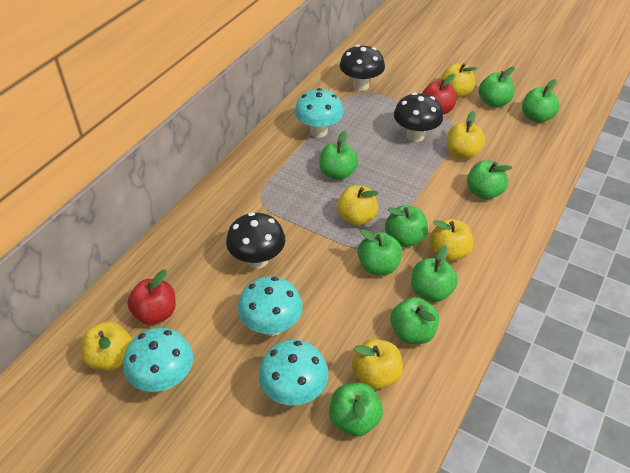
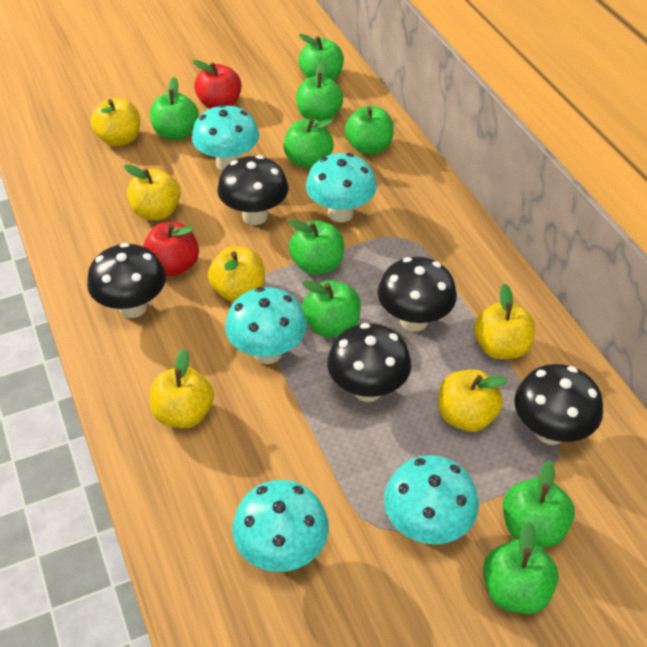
black mushroom: [226,212,285,269] [340,45,385,91] [394,92,443,142] = 3 -> [87,243,166,318] [217,155,289,225] [327,323,411,402] [378,257,457,332] [514,364,603,445] = 5
turquoise mushroom: [123,328,193,392] [238,276,302,336] [258,340,328,406] [294,88,344,138] = 4 -> [192,104,259,171] [225,287,307,364] [232,480,329,572] [306,153,377,222] [384,455,479,545] = 5

